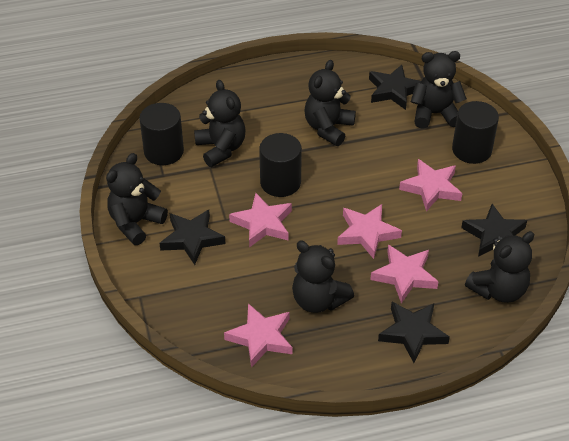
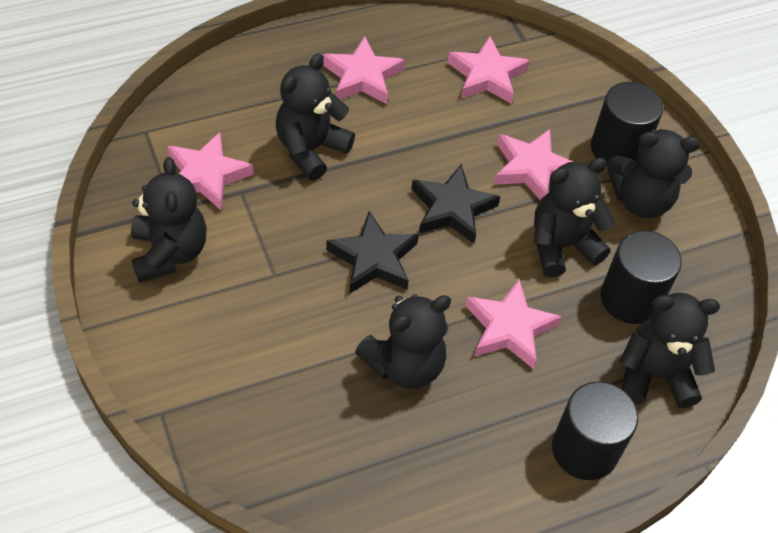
black star: [159,210,225,265] [369,65,421,110] [378,302,450,363] [461,204,527,257] = 4 -> [326,211,419,293] [411,164,501,244] = 2

